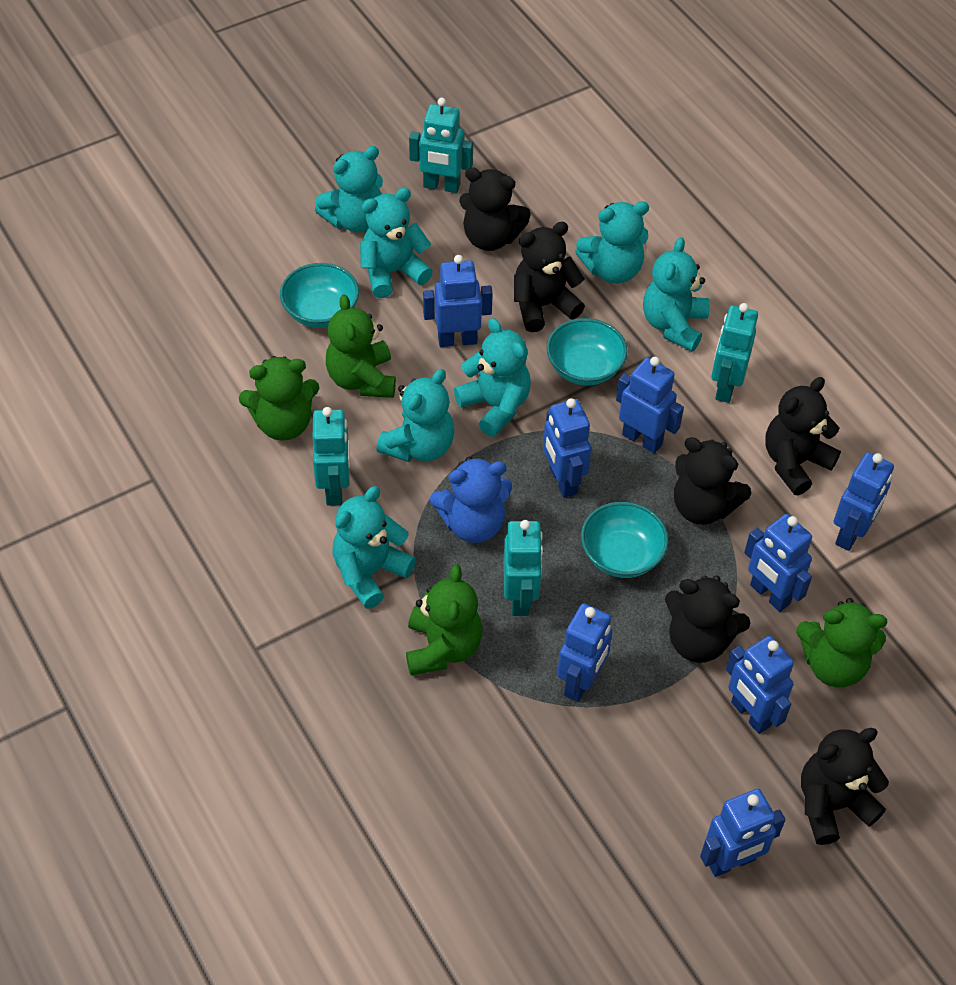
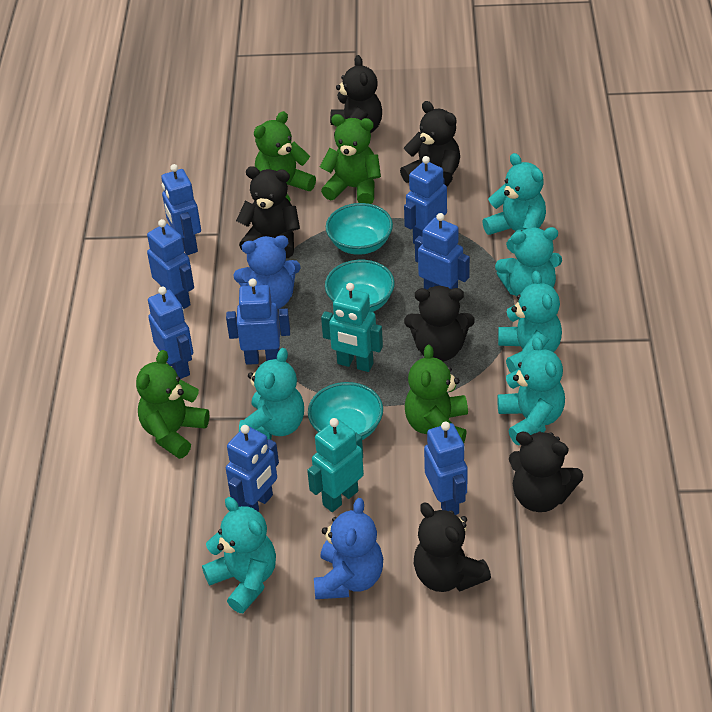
blue teddy bear: [430,457,512,543] = 1 -> [234,235,300,309] [314,498,383,599] = 2
turquoise robot: [313,407,350,506] [409,98,473,193] [503,520,543,616] [711,303,758,403] = 4 -> [307,418,364,512] [321,283,383,372] = 2
turquoise teddy bear: [315,146,383,233] [332,486,416,609] [360,188,433,298] [376,369,455,462] [454,318,531,437] [575,201,649,284] [643,237,710,351] = 7 -> [202,497,276,613] [239,348,304,440] [482,153,546,253] [495,227,562,297] [497,337,565,445] [498,271,562,373] = 6

